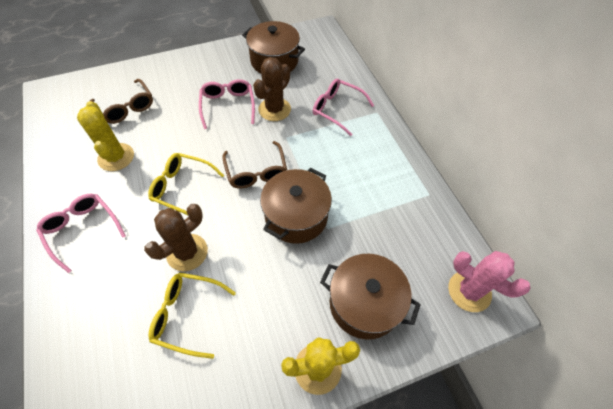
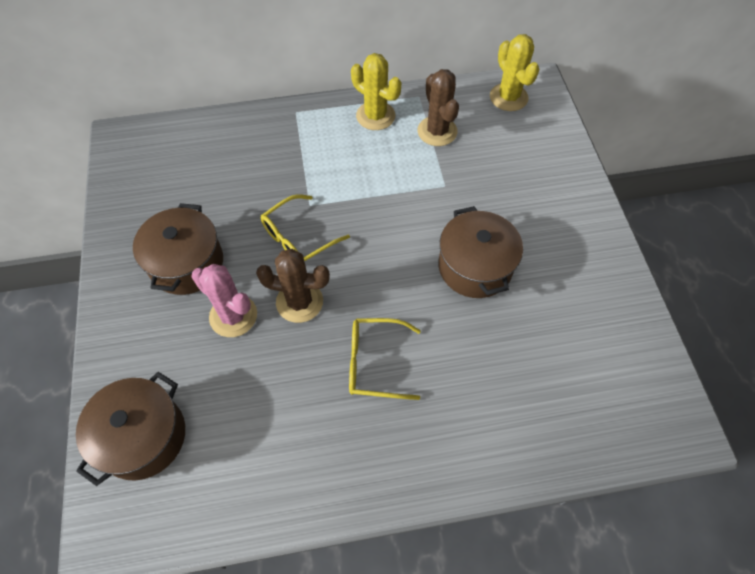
brown glasses: [90,79,153,124] [222,141,287,189] = 2 -> none = 0
pink glasses: [36,194,126,273] [199,79,255,129] [313,78,374,136] = 3 -> none = 0

